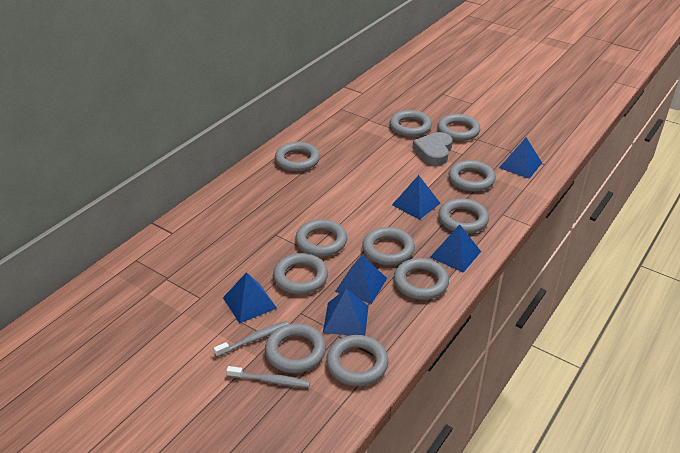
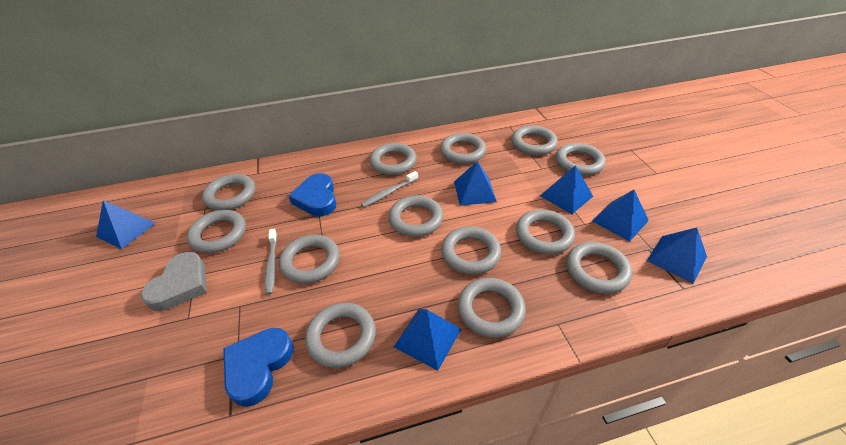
blue heart: none = 0 -> [223,328,294,407] [289,173,336,217] = 2
grey ring: [265,323,326,373] [273,253,328,294] [275,142,320,172] [295,219,347,257] [326,335,388,386] [362,227,415,265] [390,110,432,137] [394,258,449,300] [437,114,480,141] [438,199,489,234] [448,160,496,192] = 11 -> [187,210,246,253] [202,174,255,210] [279,235,340,284] [305,303,376,368] [370,143,417,175] [389,195,443,237] [440,133,486,164] [441,226,501,275] [458,278,526,338] [511,125,558,156] [516,210,575,255] [555,143,605,176] [566,242,632,294] = 13

